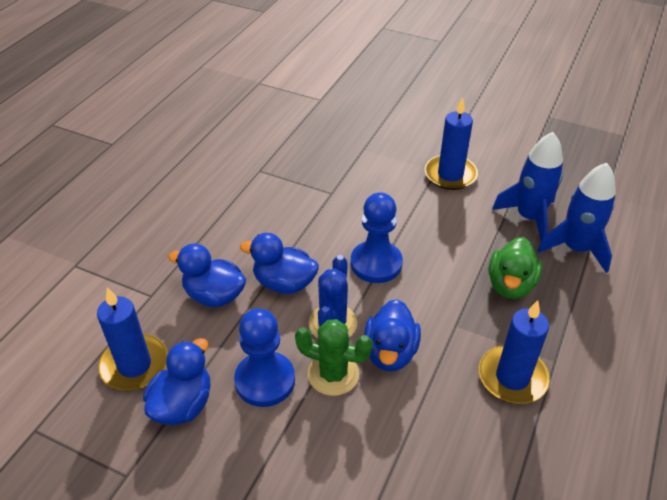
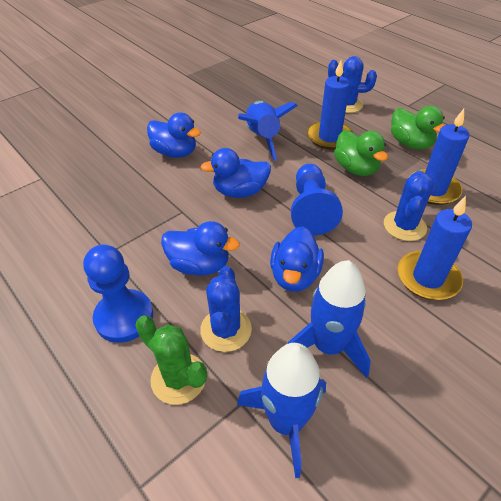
blue cactus: [309,255,357,338] = 1 -> [200,266,252,352] [328,56,377,113] [384,170,434,241] = 3
blue rocket: [492,132,563,242] [537,163,616,273] = 2 -> [237,343,326,478] [238,101,298,161] [287,260,371,378] = 3
green duck: [489,237,543,299] = 1 -> [334,130,388,176] [391,106,445,150] = 2

